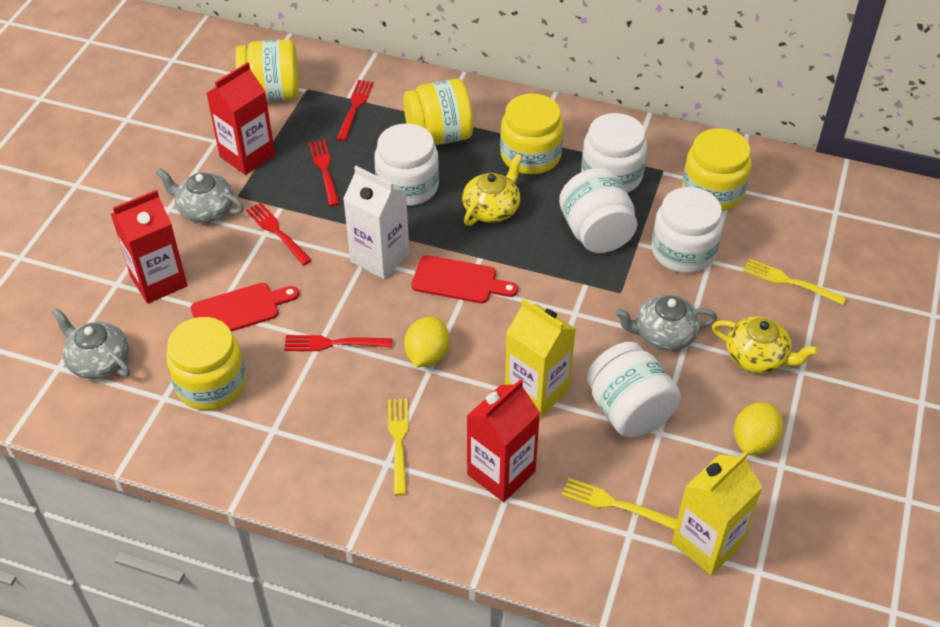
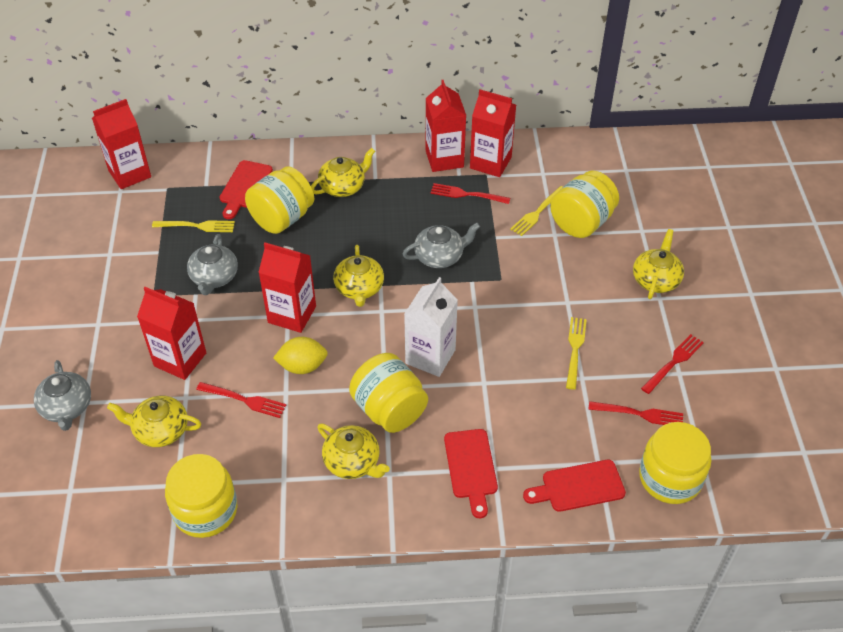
red carton: [111,190,187,304] [207,62,275,175] [467,379,540,502] = 3 -> [92,99,151,189] [137,287,206,380] [258,242,316,333] [426,80,466,172] [470,89,516,177] = 5
red cutting board: [191,283,299,332] [411,255,518,303] = 2 -> [220,160,273,219] [444,429,498,518] [523,460,626,512] = 3
white jar: [374,123,439,206] [559,168,637,253] [581,113,647,193] [587,342,681,437] [651,187,723,273] = 5 -> none = 0
yellow carton: [505,299,576,418] [672,452,762,575] = 2 -> none = 0
yellow lemon: [404,317,450,367] [734,402,783,455] = 2 -> [273,337,328,374] = 1
yellow teapot: [462,154,522,226] [712,316,818,374] = 2 -> [107,396,201,447] [311,148,375,197] [317,424,390,479] [333,245,384,307] [633,229,684,299] = 5

